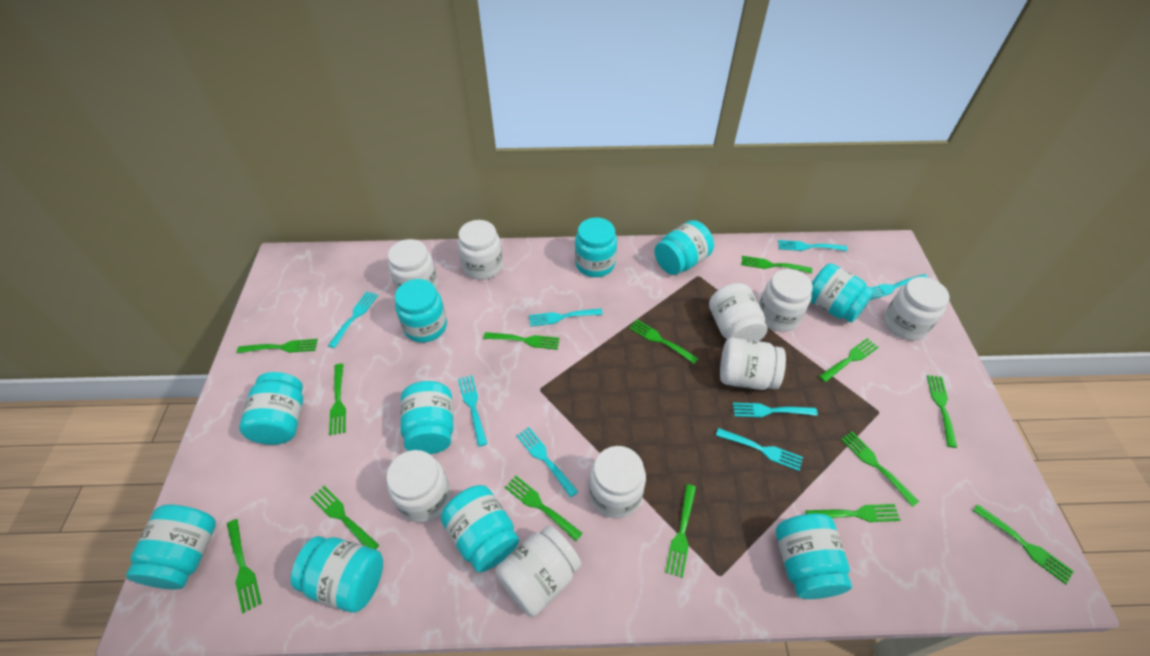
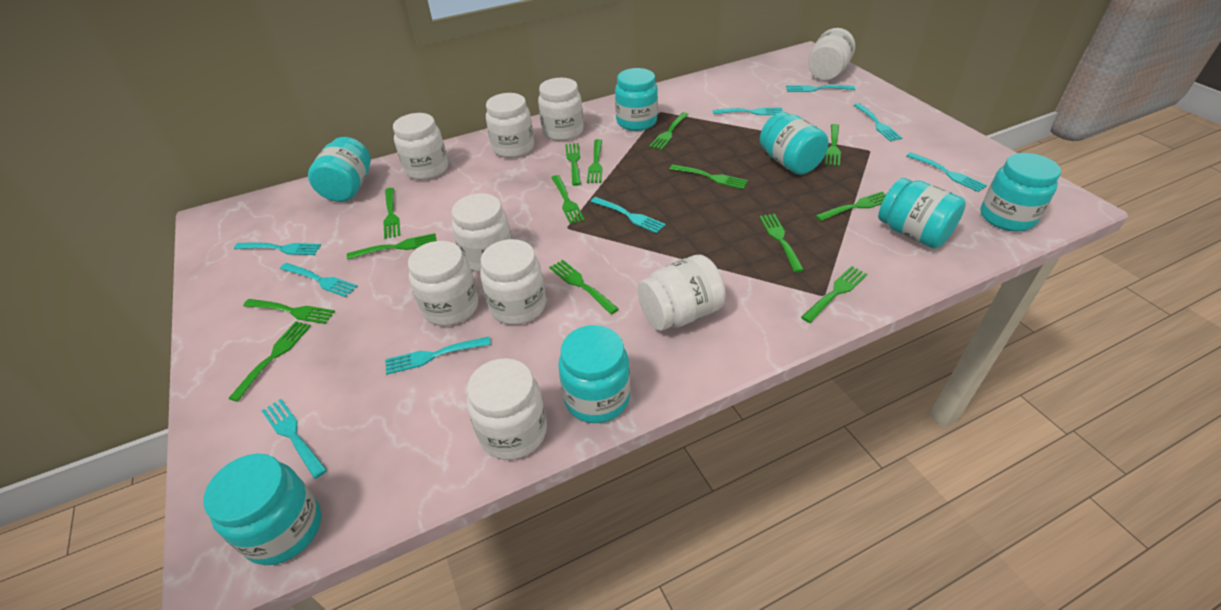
turquoise fork: [328,291,378,348] [458,375,488,447] [516,427,578,498] [529,309,603,326] [716,428,803,471] [733,403,818,417] [778,240,848,251] [871,274,928,300] = 8 -> [234,243,321,255] [261,399,327,479] [280,263,358,297] [385,337,491,375] [591,197,666,233] [713,107,783,115] [786,85,855,92] [854,103,902,141] [906,152,987,192] = 9
turquoise jar: [126,505,216,589] [239,372,303,445] [291,536,383,612] [395,279,447,343] [400,381,454,454] [440,485,519,572] [575,218,617,277] [654,220,714,275] [776,513,852,599] [810,263,875,323] = 10 -> [203,454,321,565] [308,137,371,202] [558,325,630,423] [615,68,658,131] [760,112,828,175] [878,178,966,249] [980,153,1061,232] = 7

